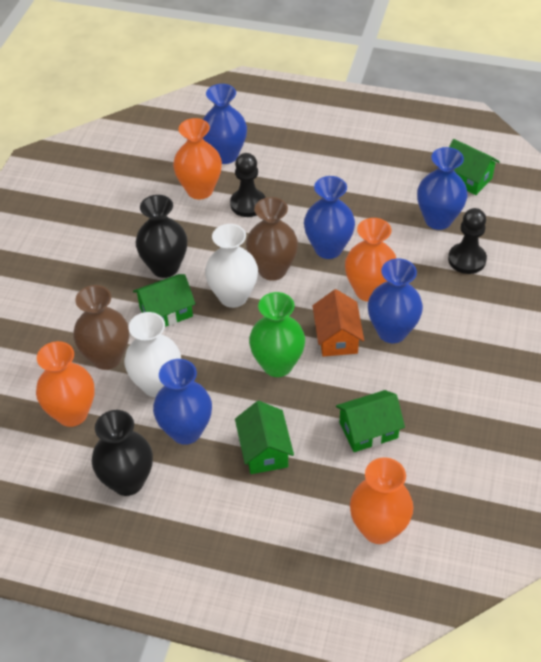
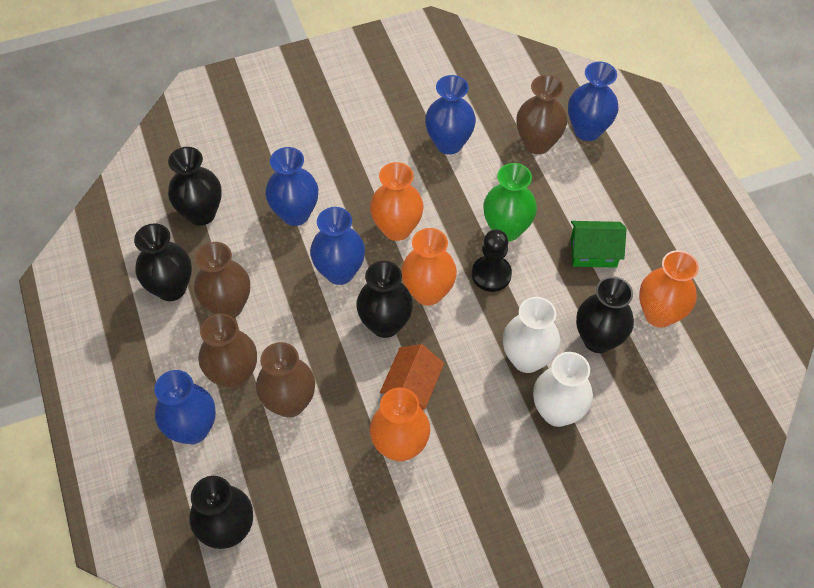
black pawn: [230,153,265,217] [448,208,487,274] = 2 -> [472,230,512,292] = 1
black vase: [92,410,153,496] [136,195,187,278] = 2 -> [134,223,192,301] [168,147,222,226] [189,476,253,549] [356,261,413,338] [576,276,634,353] = 5
brown vase: [73,285,129,370] [246,197,298,281] = 2 -> [194,242,250,318] [198,313,257,389] [256,342,315,418] [516,75,567,154] = 4
green house: [133,274,195,327] [235,401,294,474] [336,390,405,452] [449,139,500,195] = 4 -> [571,221,627,268] = 1

